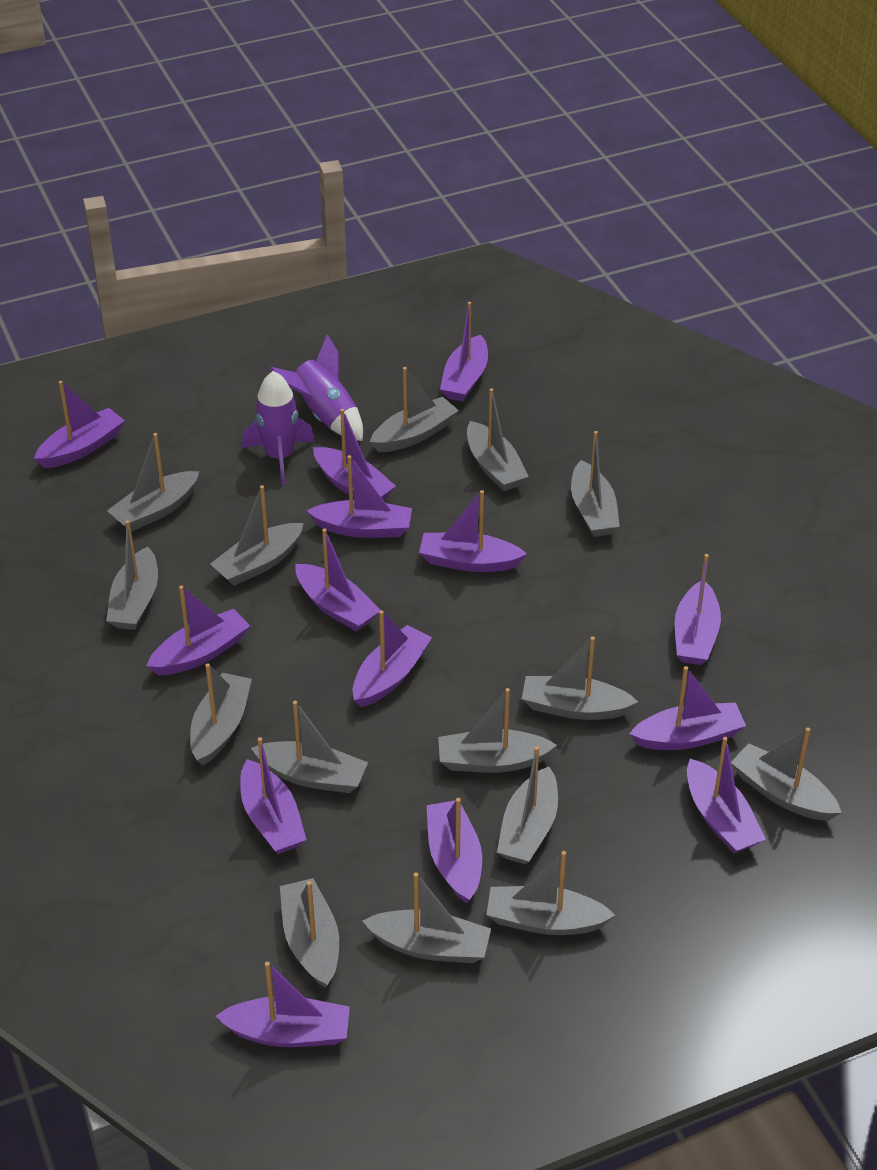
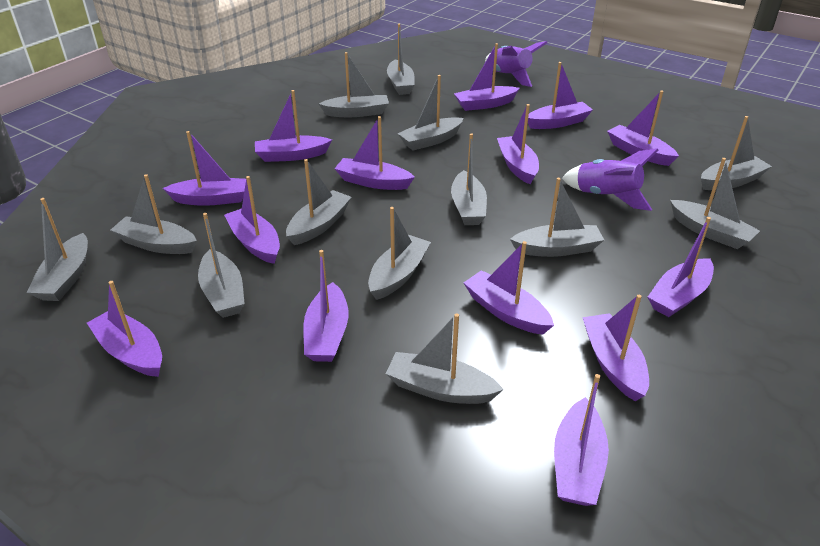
grey boat: [106,520,158,630] [107,433,199,532] [190,664,252,766] [210,485,304,586] [251,701,368,793] [280,878,339,988] [362,872,491,963] [370,367,459,452] [438,688,557,773] [467,388,529,491] [487,851,615,935] [497,746,558,864] [522,636,638,720] [571,431,620,537] [731,727,842,821] = 15 -> [27,198,88,301] [110,174,197,254] [198,213,245,318] [286,159,352,245] [319,52,389,117] [368,207,431,300] [386,313,504,404] [387,24,415,95] [397,75,463,150] [451,133,487,225] [510,178,604,257] [670,158,760,249] [701,116,772,190] = 13

